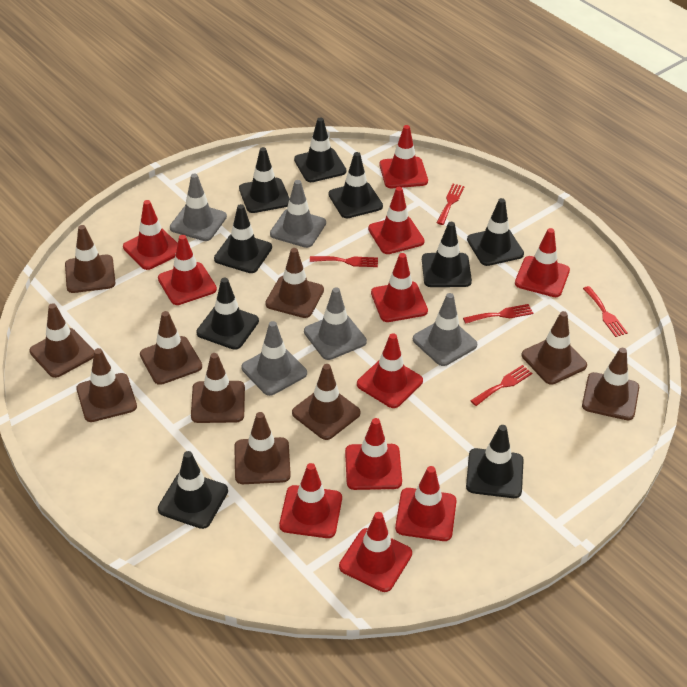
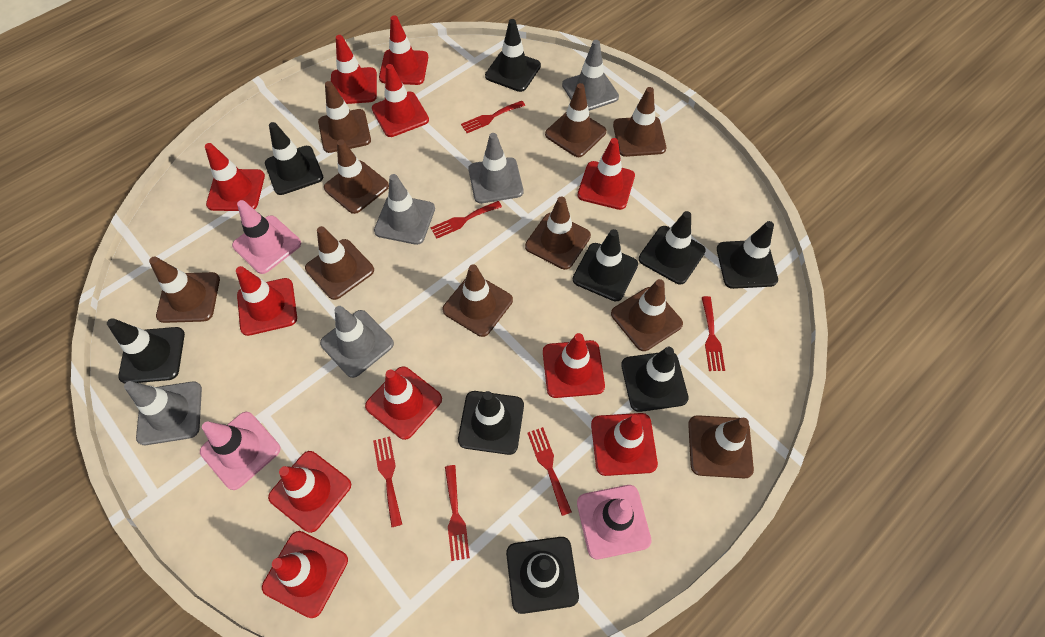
pink traffic cone: none = 0 -> [200,412,281,490] [232,200,301,274] [577,485,652,559] = 3
red fork: [310,256,378,267] [437,184,464,225] [463,304,533,324] [471,365,532,406] [583,286,628,337] = 5 -> [373,436,402,527] [430,201,502,239] [445,465,470,561] [461,101,525,133] [528,427,572,516] [702,296,725,371] = 6

